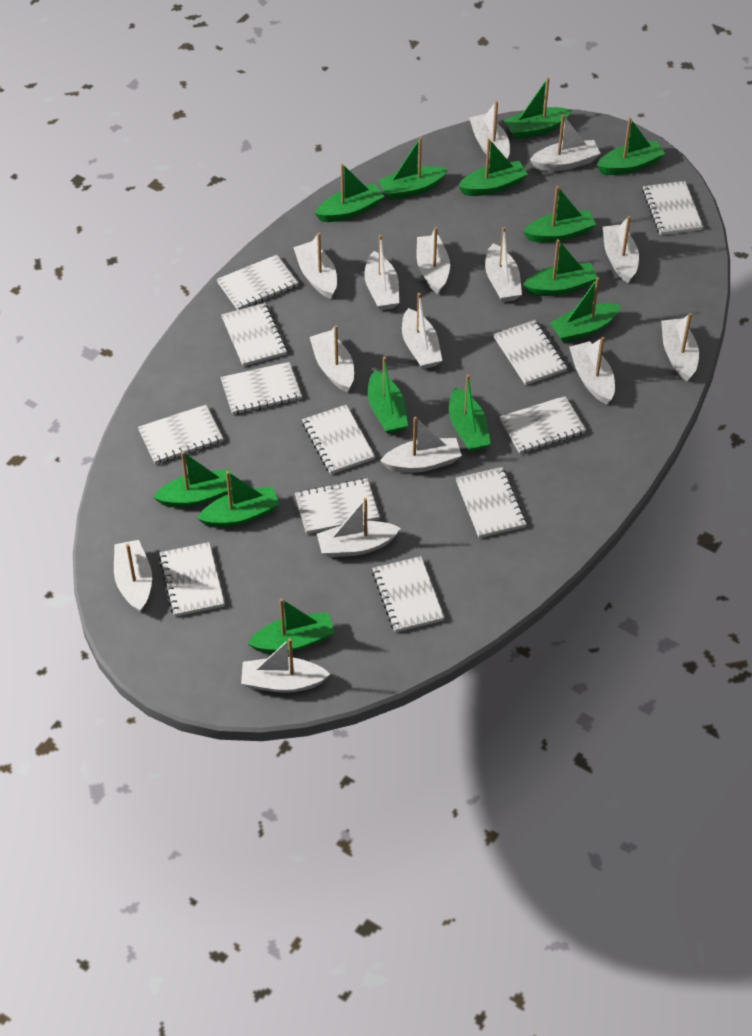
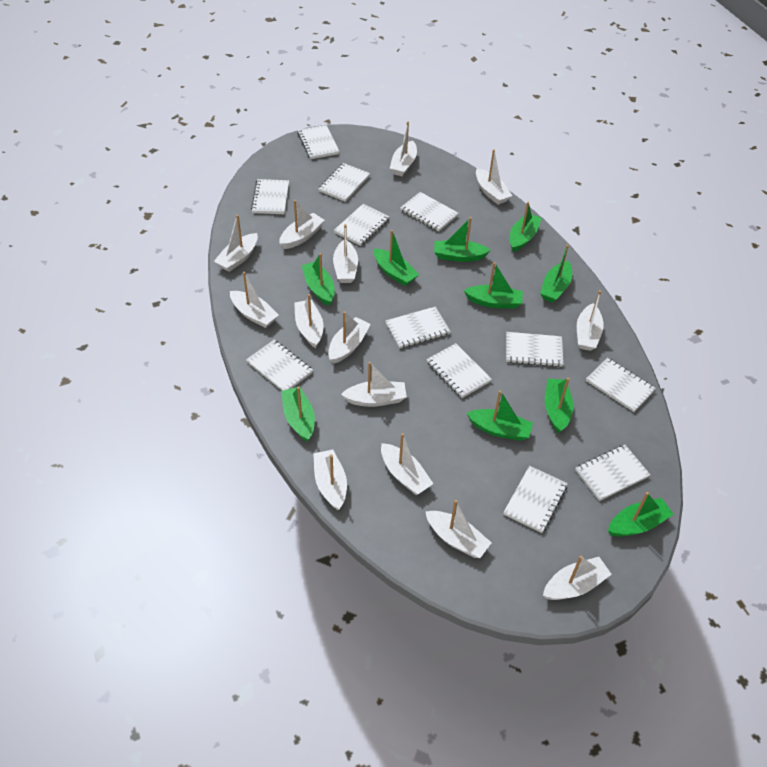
green boat: [153,451,232,507] [197,471,280,528] [247,598,335,653] [315,164,384,222] [368,357,408,434] [377,137,448,200] [449,374,491,452] [458,138,528,196] [504,77,572,139] [523,186,596,243] [523,239,597,296] [549,277,621,343] [597,118,665,175] = 13 -> [281,386,315,442] [301,253,335,306] [373,230,419,286] [434,217,491,262] [464,262,523,309] [467,390,533,441] [509,202,542,252] [540,245,572,303] [545,378,573,433] [608,492,674,537] = 10
white boat: [114,540,152,613] [241,638,330,693] [293,233,337,299] [310,325,354,392] [317,498,401,558] [364,235,399,310] [380,417,462,473] [402,293,442,369] [417,227,450,294] [469,101,510,159] [485,227,522,302] [530,114,601,171] [569,337,615,404] [603,216,639,283] [661,313,699,381] = 15 -> [214,215,258,272] [230,272,279,328] [279,200,325,249] [294,294,323,348] [313,449,347,510] [328,311,371,364] [333,224,358,283] [341,362,407,407] [381,433,433,495] [390,122,417,176] [425,500,492,558] [476,149,512,205] [543,556,612,600] [577,290,604,351] = 14

